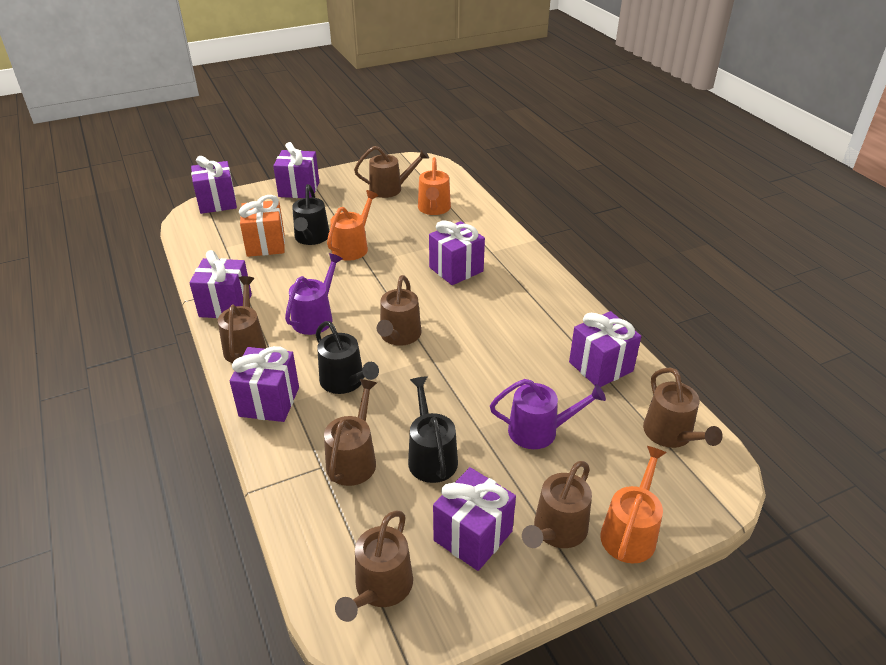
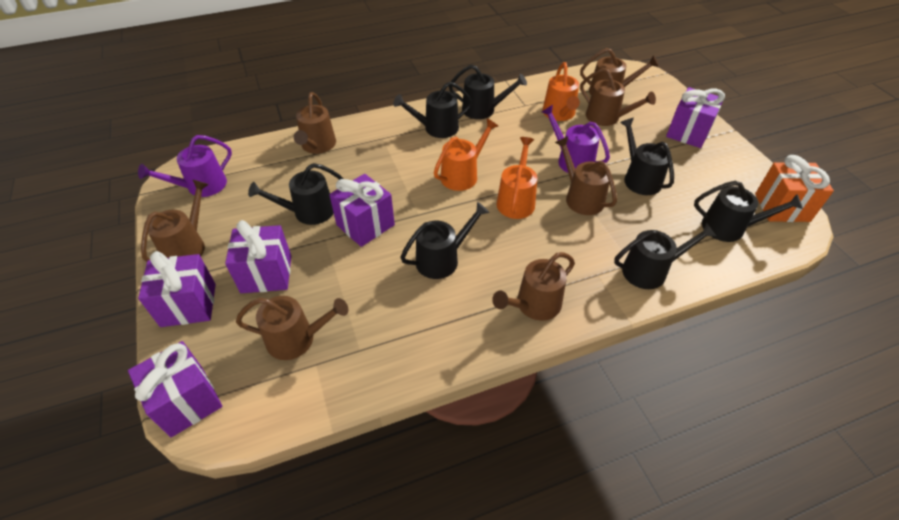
black watering can: [292,184,329,245] [316,321,379,394] [408,376,458,483] = 3 -> [248,163,344,225] [393,82,472,138] [400,202,489,279] [449,65,527,119] [614,222,716,289] [620,118,674,195] [694,180,803,242] = 7
purple gift: [189,250,252,319] [191,156,237,214] [230,346,299,422] [273,142,319,198] [429,221,485,285] [433,467,516,571] [569,311,641,387] = 7 -> [128,341,222,437] [138,251,216,327] [225,220,291,293] [329,174,395,247] [666,87,725,148] = 5

